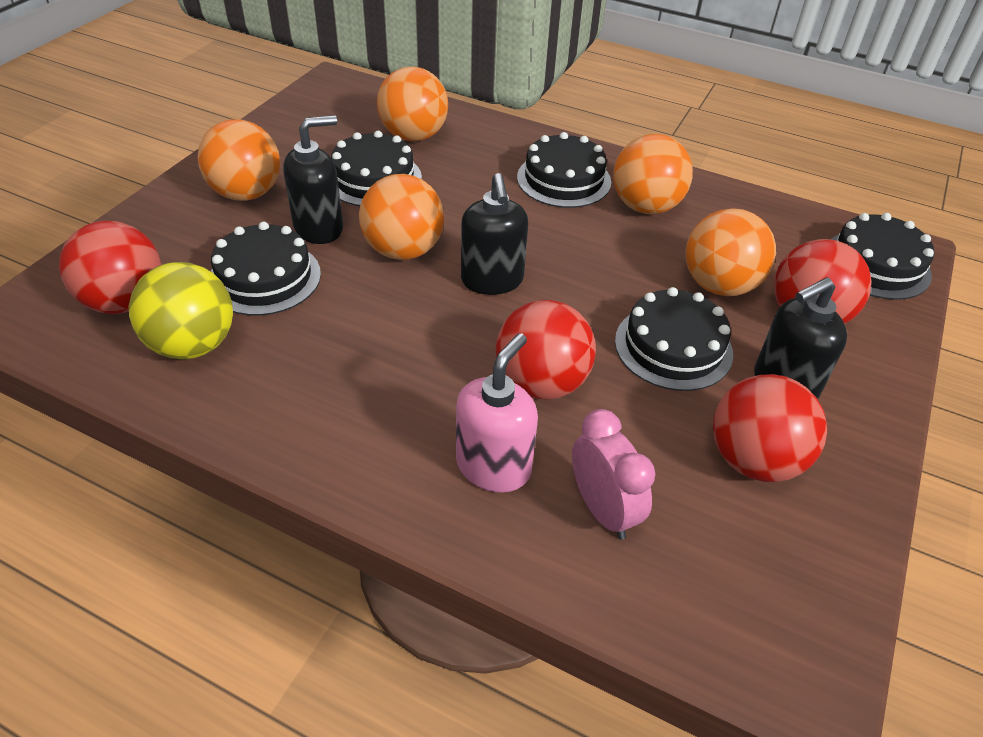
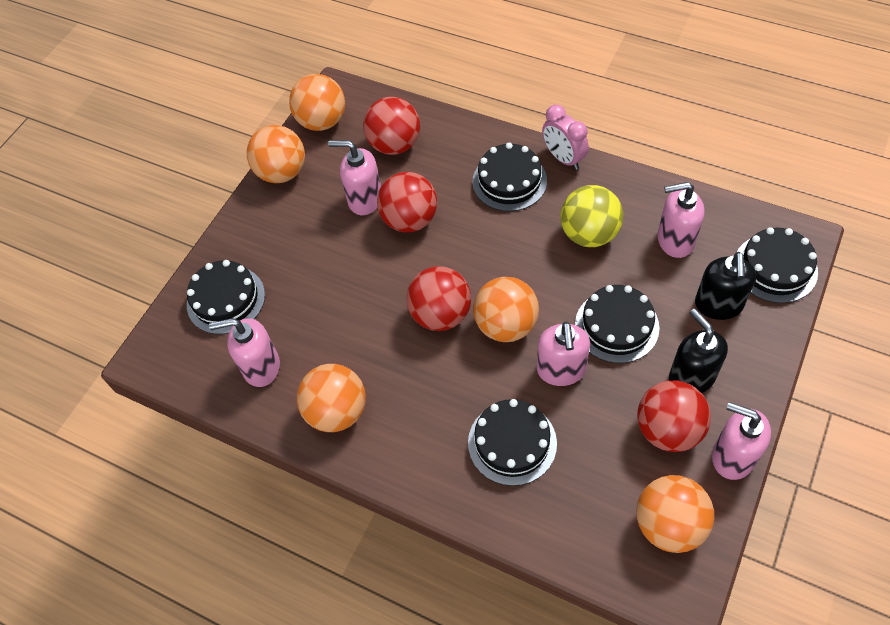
black soap dispenser: [283,115,343,244] [461,173,528,295] [754,277,847,399] = 3 -> [669,309,728,393] [695,252,756,320] = 2
pink soap dispenser: [456,333,538,493] = 1 -> [209,318,280,387] [328,140,381,215] [537,321,590,386] [657,182,705,258] [712,402,771,480] = 5

